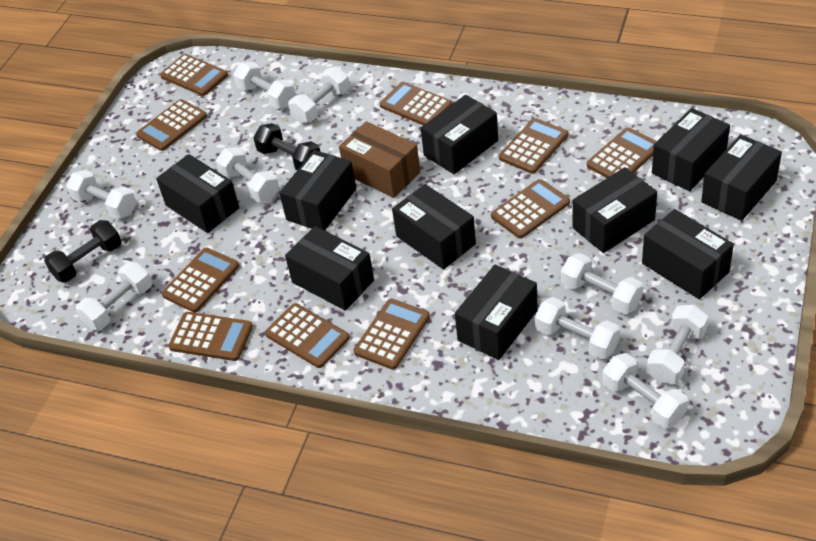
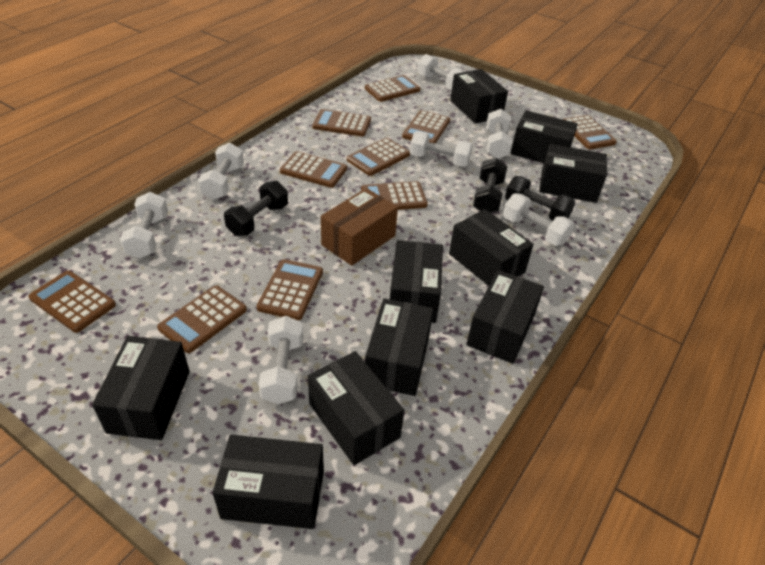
black dumbbell: [44,220,122,283] [253,123,320,170] = 2 -> [224,181,288,236] [473,158,507,213] [505,176,575,221] = 3
white dumbbell: [66,170,137,219] [75,262,152,330] [216,147,279,203] [233,62,295,109] [288,66,350,123] [535,297,620,360] [561,253,643,314] [602,353,688,429] [647,305,708,384] = 9 -> [120,192,168,259] [198,143,244,200] [259,316,303,404] [410,131,473,167] [417,54,464,90] [486,109,513,159] [503,193,574,246] = 7

